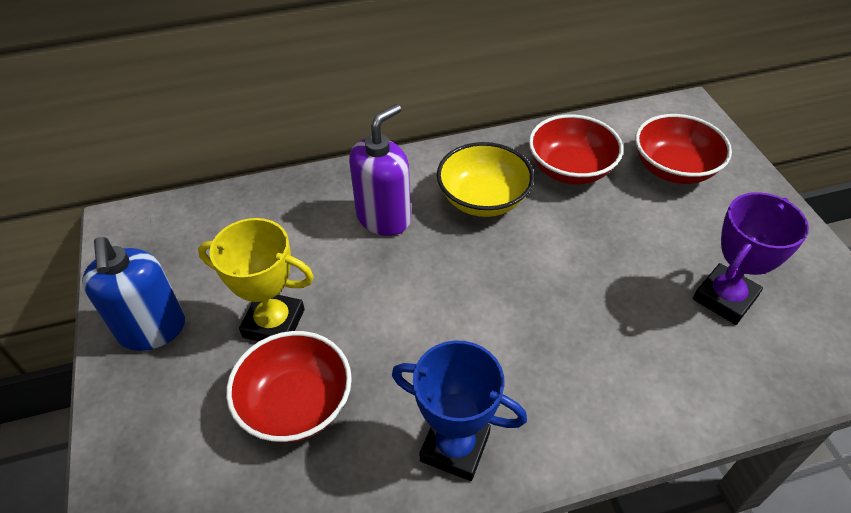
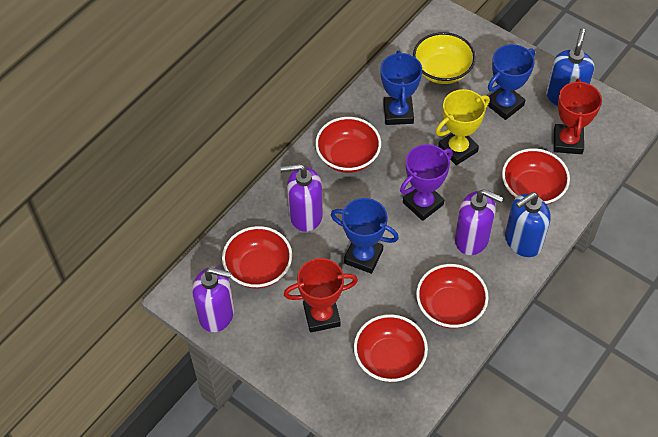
blue soap dispenser: [82,237,185,351] = 1 -> [505,192,551,257] [546,28,594,106] = 2
blue trophy: [392,340,527,481] = 1 -> [331,198,399,274] [380,51,422,125] [488,44,535,120] = 3
purple soap dispenser: [349,104,411,236] = 1 -> [192,267,234,332] [281,164,323,232] [455,189,504,255] = 3
red bowl: [226,331,352,443] [529,114,623,184] [635,114,732,184] = 3 -> [222,226,292,289] [315,117,381,173] [354,314,428,382] [416,264,489,328] [502,148,570,205] = 5
red trophy: none = 0 -> [284,258,358,333] [554,79,602,154] = 2

